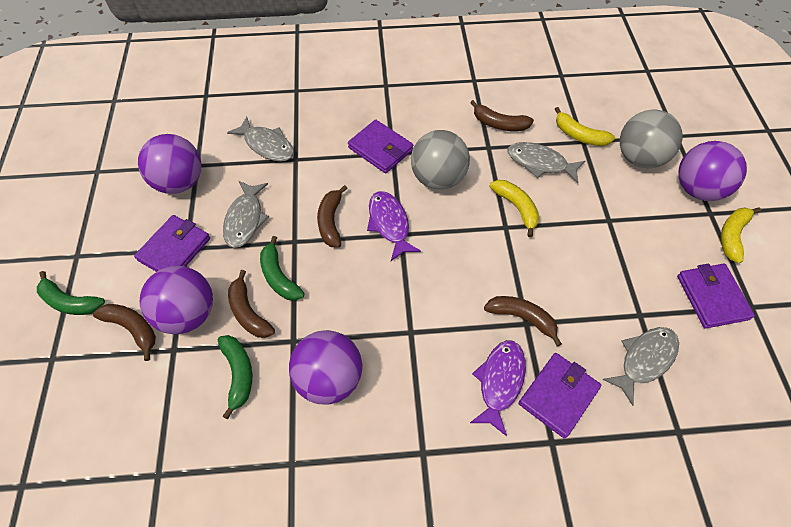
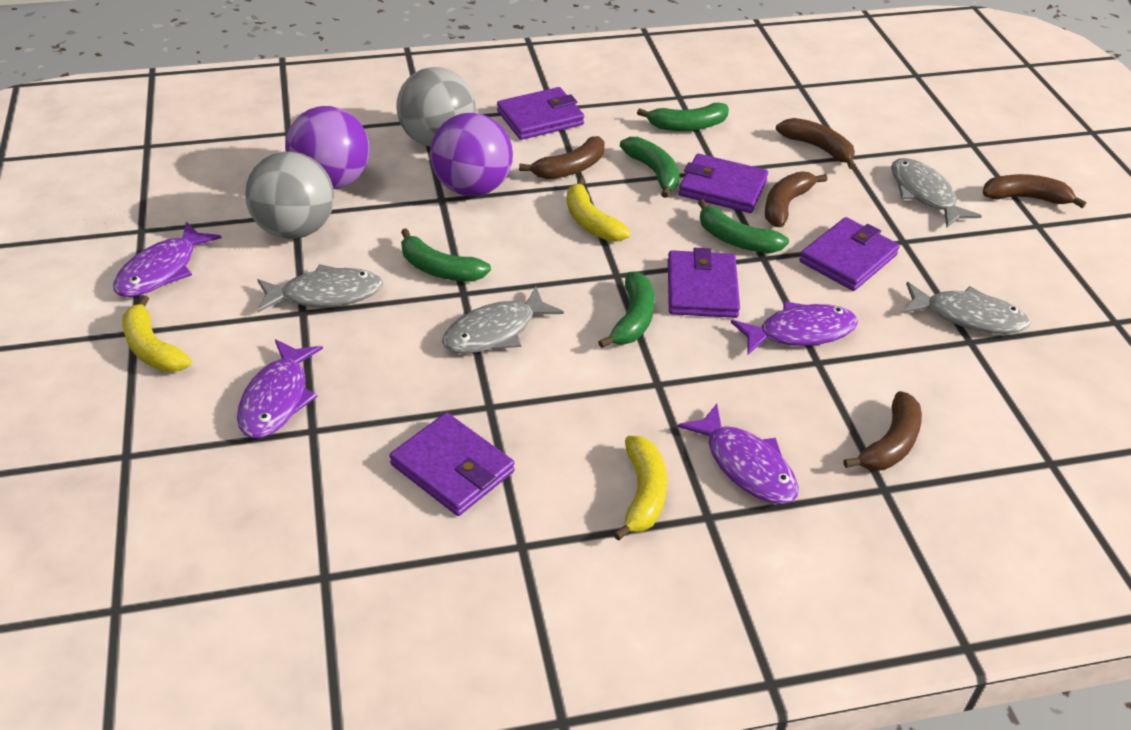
green banana: [37,271,105,315] [218,335,252,419] [260,236,304,301] = 3 -> [401,228,491,281] [598,272,655,348] [620,137,680,198] [637,103,729,131] [698,199,789,253] = 5
purple ball: [138,134,202,194] [140,266,213,334] [289,330,362,405] [678,141,747,201] = 4 -> [285,106,369,189] [430,113,513,196] = 2
purple fish: [367,191,421,261] [470,340,526,436] = 2 -> [113,222,222,297] [237,339,323,438] [677,404,799,504] [731,301,858,354] = 4
purple wallet: [134,215,210,272] [348,120,413,174] [519,353,601,439] [677,263,755,329] = 4 -> [389,413,514,516] [497,87,584,140] [668,248,740,318] [679,154,768,213] [799,217,900,291] = 5

